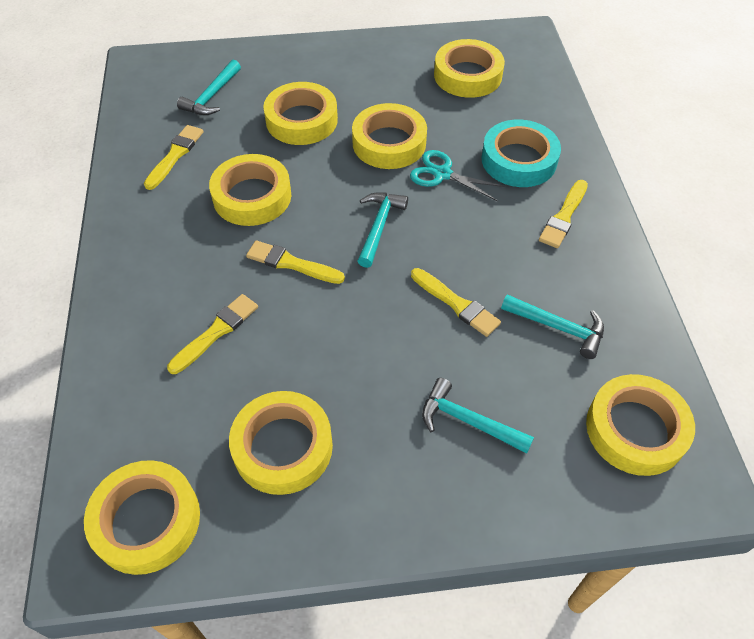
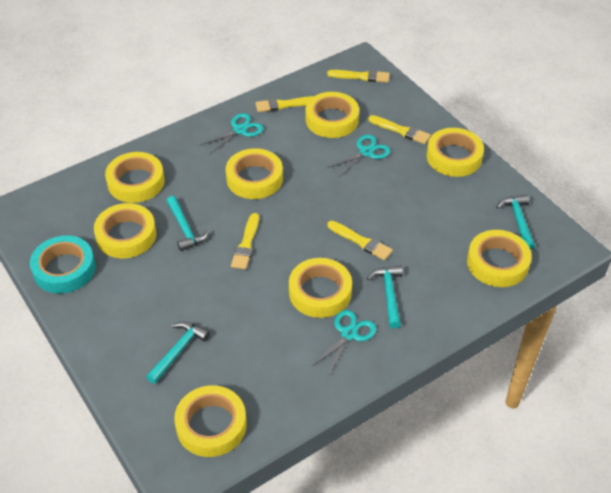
turquoise scissors: [410,150,506,201] = 1 -> [200,113,264,154] [312,310,377,375] [327,134,391,177] = 3
yellow tape: [84,460,200,575] [209,154,291,226] [229,391,333,495] [263,82,338,145] [352,103,427,169] [434,39,505,98] [586,374,695,476] = 7 -> [94,203,156,258] [105,152,164,203] [174,385,247,457] [226,148,283,199] [289,258,352,318] [306,92,359,138] [427,128,484,177] [467,230,532,287] = 8

